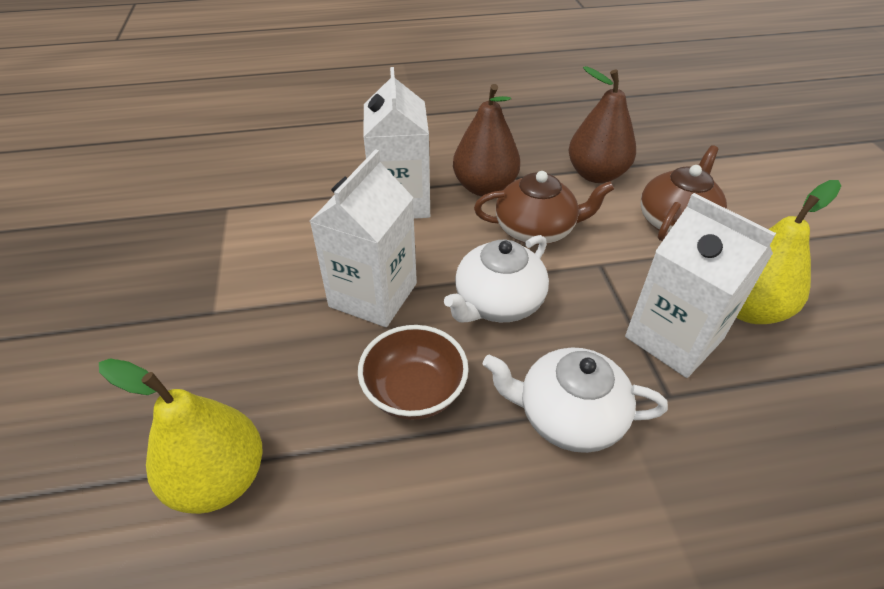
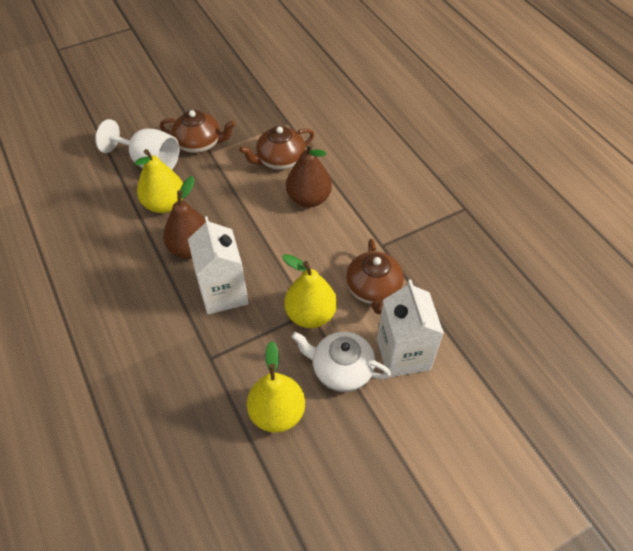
brown bowl: [358,325,469,420] = 1 -> none = 0
brown teapot: [474,171,614,245] [641,145,727,241] = 2 -> [160,110,236,153] [239,126,314,170] [346,239,404,314] = 3
white carton: [310,149,417,327] [363,67,430,219] [625,193,776,378] = 3 -> [188,216,249,314] [377,280,444,377] = 2
white goblet: none = 0 -> [95,119,179,170] = 1
white teapot: [444,235,549,322] [483,347,668,453] = 2 -> [292,332,391,392] = 1
yellow pear: [99,358,263,514] [736,180,841,324] = 2 -> [134,149,183,213] [247,341,305,433] [282,254,337,328] = 3

